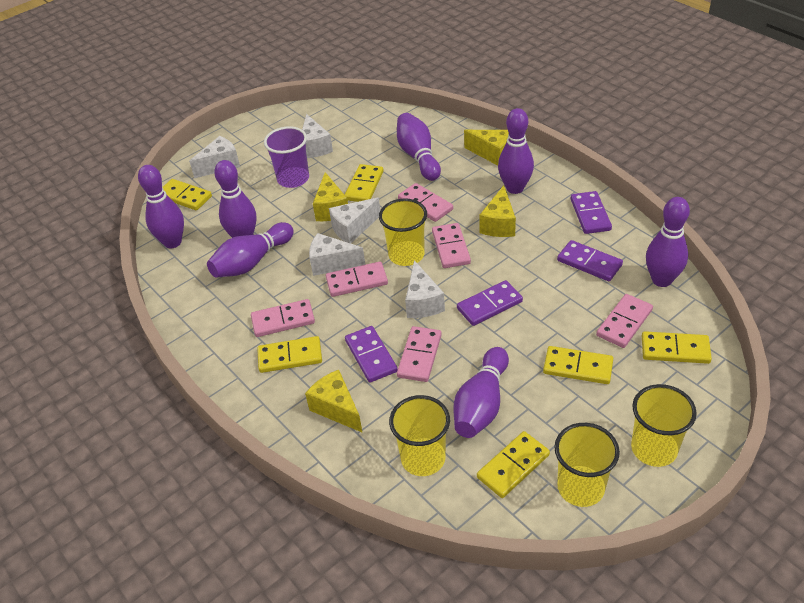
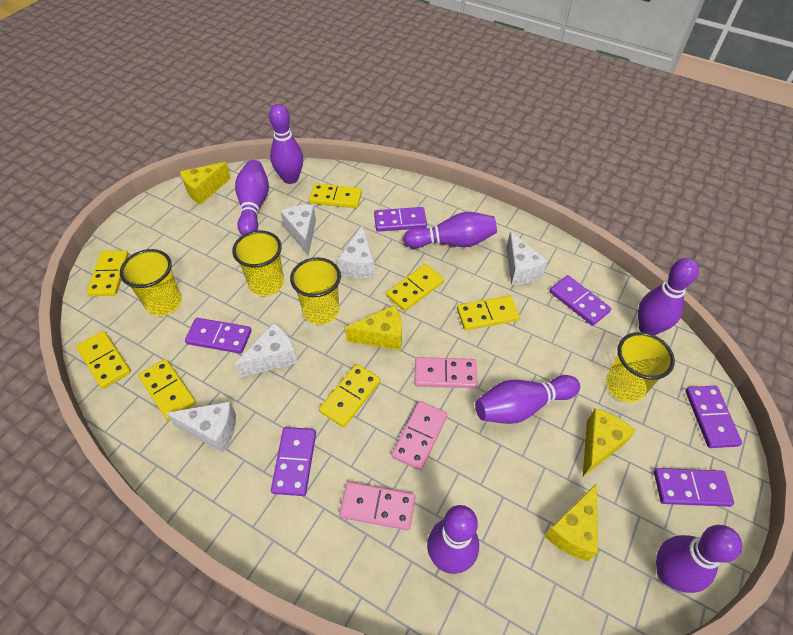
pink domino: [251,299,315,337] [326,262,388,297] [397,326,442,382] [398,183,453,222] [432,223,471,268] [596,294,653,348] = 6 -> [339,482,416,530] [391,401,448,471] [415,357,478,388] = 3
purple cup: [264,126,309,188] = 1 -> none = 0
purple domino: [345,326,398,383] [457,280,523,326] [557,240,623,281] [570,191,612,234] = 4 -> [185,318,252,354] [271,427,316,496] [374,207,427,232] [549,275,611,326] [654,468,734,507] [685,386,742,448] = 6
yellow domino: [162,179,212,210] [257,336,322,373] [345,164,384,202] [477,431,550,498] [543,346,613,384] [642,331,712,364] = 6 -> [76,331,131,389] [87,250,129,296] [138,359,196,421] [309,183,362,208] [319,364,381,427] [386,264,444,311] [457,296,520,330] = 7

